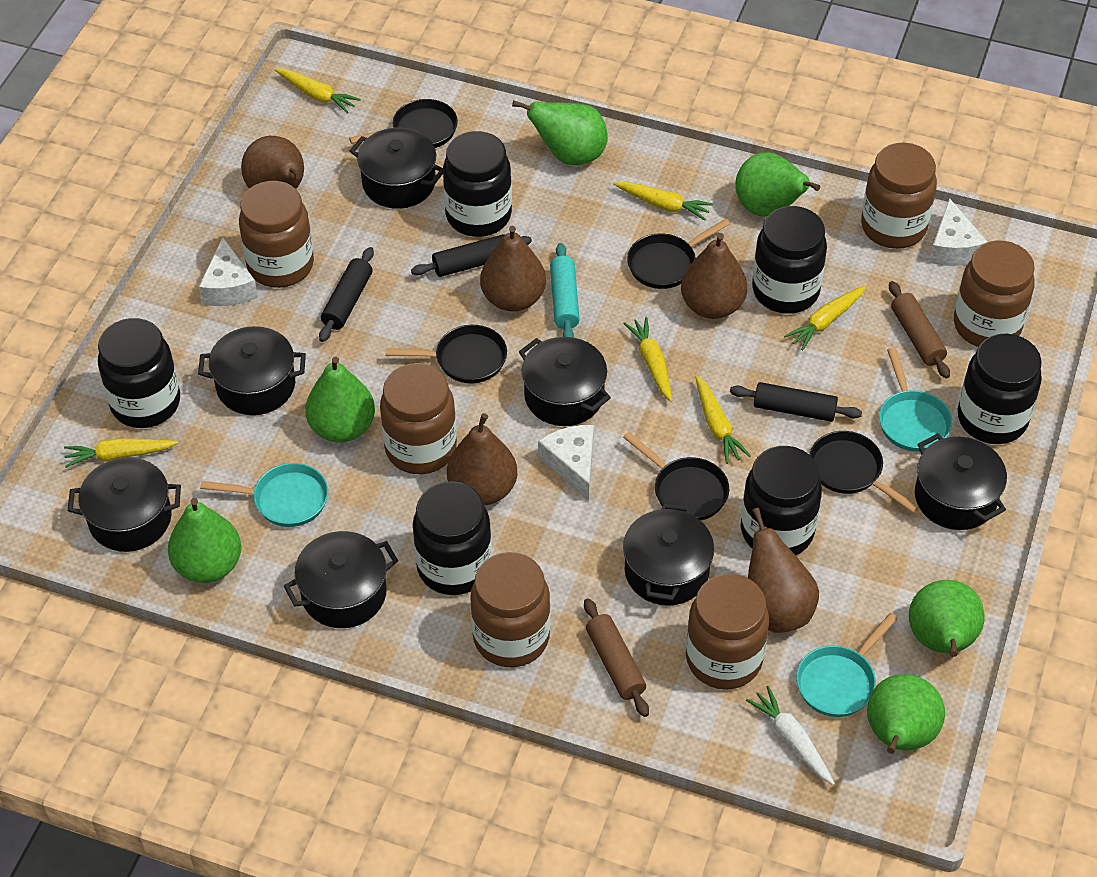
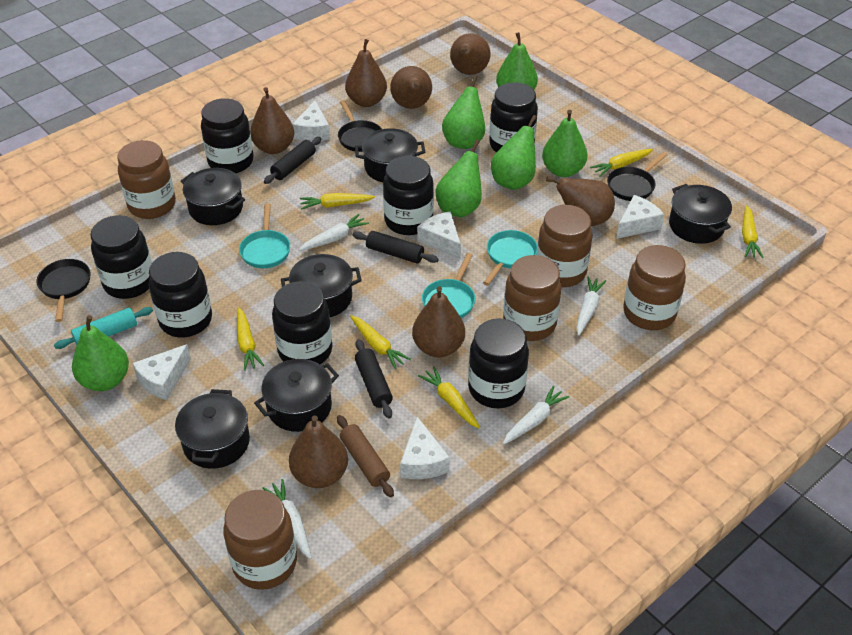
black jar: [98,318,180,428] [413,481,492,595] [443,131,512,237] [741,446,822,555] [752,206,827,314] [958,334,1042,444] = 6 -> [90,215,152,299] [149,252,212,337] [201,98,253,173] [272,281,332,364] [383,156,434,235] [468,319,529,408] [489,82,538,152] = 7
black pan: [349,99,458,148] [385,325,507,383] [623,432,729,521] [627,218,730,289] [809,431,919,513] = 5 -> [37,259,91,322] [338,100,382,152] [607,152,668,201] = 3
black pot: [68,458,181,552] [198,326,306,415] [284,531,398,628] [350,128,443,209] [519,337,611,426] [623,503,714,606] [915,433,1007,530] = 7 -> [175,389,250,469] [181,168,245,225] [254,359,339,432] [281,254,362,317] [355,128,425,182] [669,184,732,244] = 6
brown jar: [239,181,314,288] [380,363,457,474] [470,552,550,667] [686,574,769,690] [861,143,937,249] [954,241,1035,347] = 6 -> [117,140,176,219] [223,490,297,590] [503,255,562,341] [537,205,593,287] [623,245,686,330] = 5
brown pear: [241,136,304,189] [447,413,517,505] [480,226,546,311] [681,233,747,319] [748,508,819,633] = 5 -> [250,87,294,154] [289,415,348,488] [345,39,387,107] [390,66,432,109] [412,286,465,357] [450,33,491,75] [546,177,615,226] = 7
brown rolling pin: [584,598,649,717] [889,281,950,379] = 2 -> [337,415,394,497] = 1
white carrot: [746,686,835,785] = 1 -> [262,479,312,559] [299,214,369,251] [503,386,569,444] [576,276,606,336] = 4
white cheese: [199,237,258,306] [538,425,594,501] [929,198,987,266] = 3 -> [132,344,191,400] [292,101,330,141] [400,417,450,479] [417,211,461,259] [616,195,664,239] = 5

